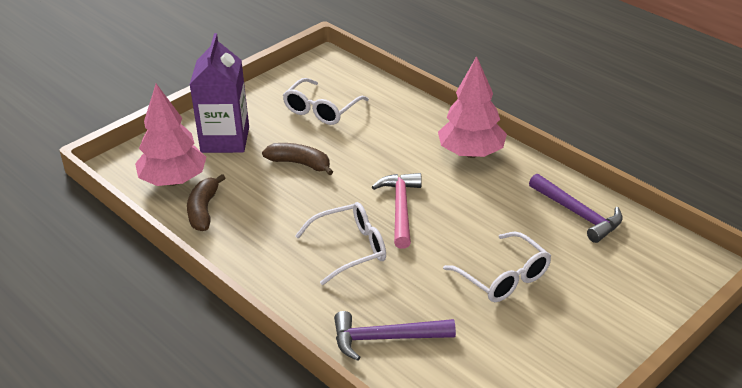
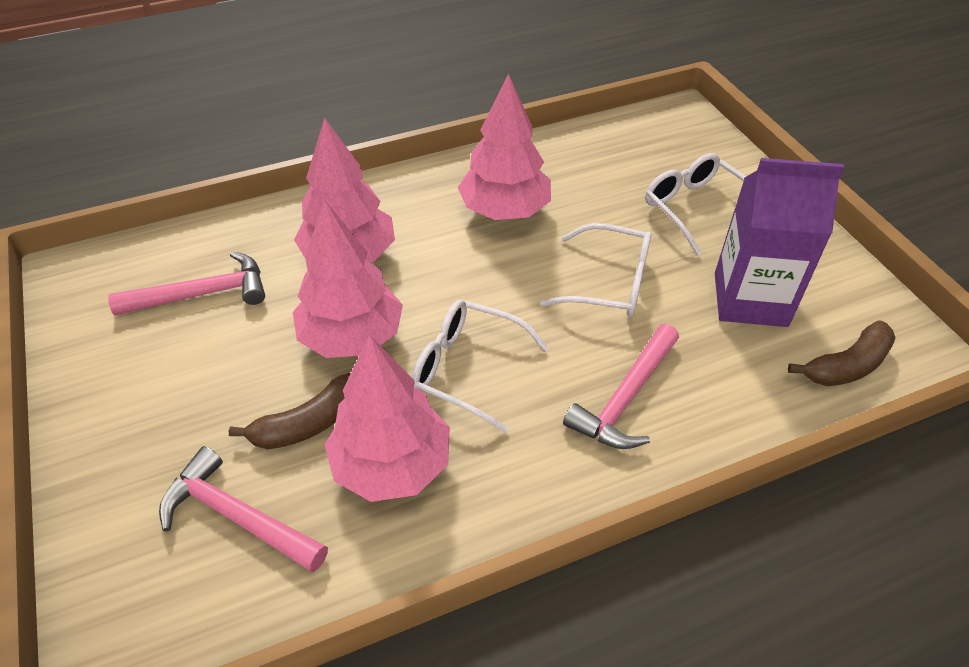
pink hammer: [372,173,422,249] = 1 -> [108,251,265,316] [159,446,328,572] [563,324,679,449] = 3
pink tree: [135,84,206,186] [438,56,507,158] = 2 -> [293,200,403,358] [294,118,395,262] [325,335,450,502] [458,74,551,220] = 4
purple hammer: [334,311,456,361] [529,173,623,243] = 2 -> none = 0

